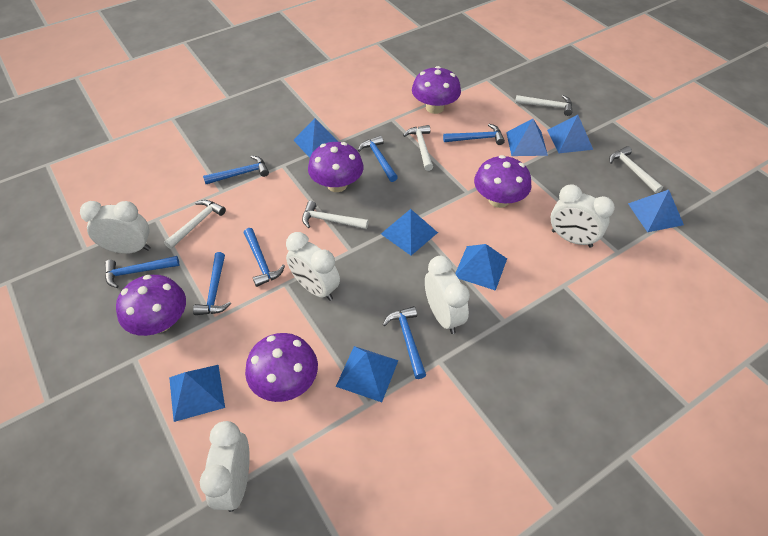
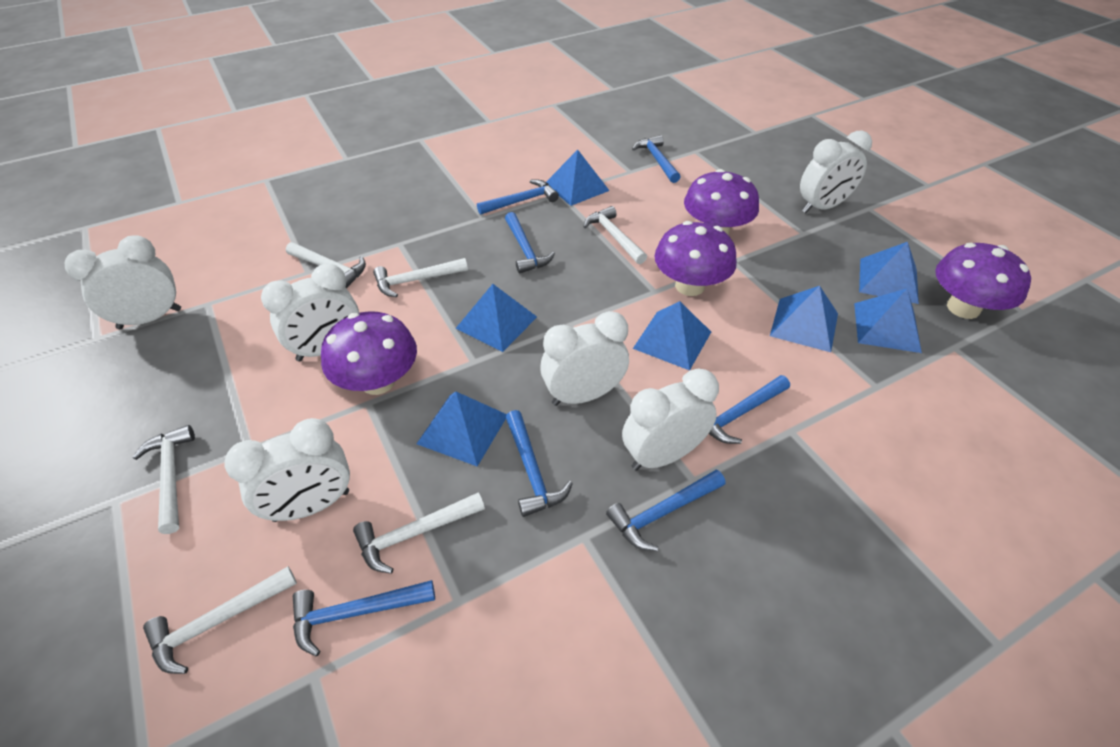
blue pyramid: [169,365,225,422] [293,118,338,158] [336,346,399,402] [381,209,438,256] [455,244,507,291] [506,119,548,156] [547,115,593,153] [628,190,684,232] = 8 -> [416,392,507,466] [455,284,537,352] [546,150,610,206] [633,301,711,371] [770,286,838,352] [854,289,922,353] [859,242,919,304] = 7
purple mushroom: [116,275,186,336] [245,333,318,402] [308,142,364,192] [412,66,461,114] [474,155,531,208] = 5 -> [321,311,417,395] [655,221,737,296] [684,169,759,235] [935,243,1031,319] = 4
white clock: [80,201,151,254] [200,421,250,512] [286,232,340,301] [425,256,470,334] [551,184,615,248] = 5 -> [65,235,181,329] [225,418,350,522] [261,264,359,361] [540,311,629,406] [622,368,719,471] [800,131,872,213] = 6
white hammer: [164,200,226,249] [302,201,369,229] [403,125,433,171] [515,95,573,116] [609,146,663,193] = 5 -> [133,425,195,534] [143,566,297,674] [286,242,366,288] [353,493,485,574] [373,258,468,297] [584,206,647,264] = 6

